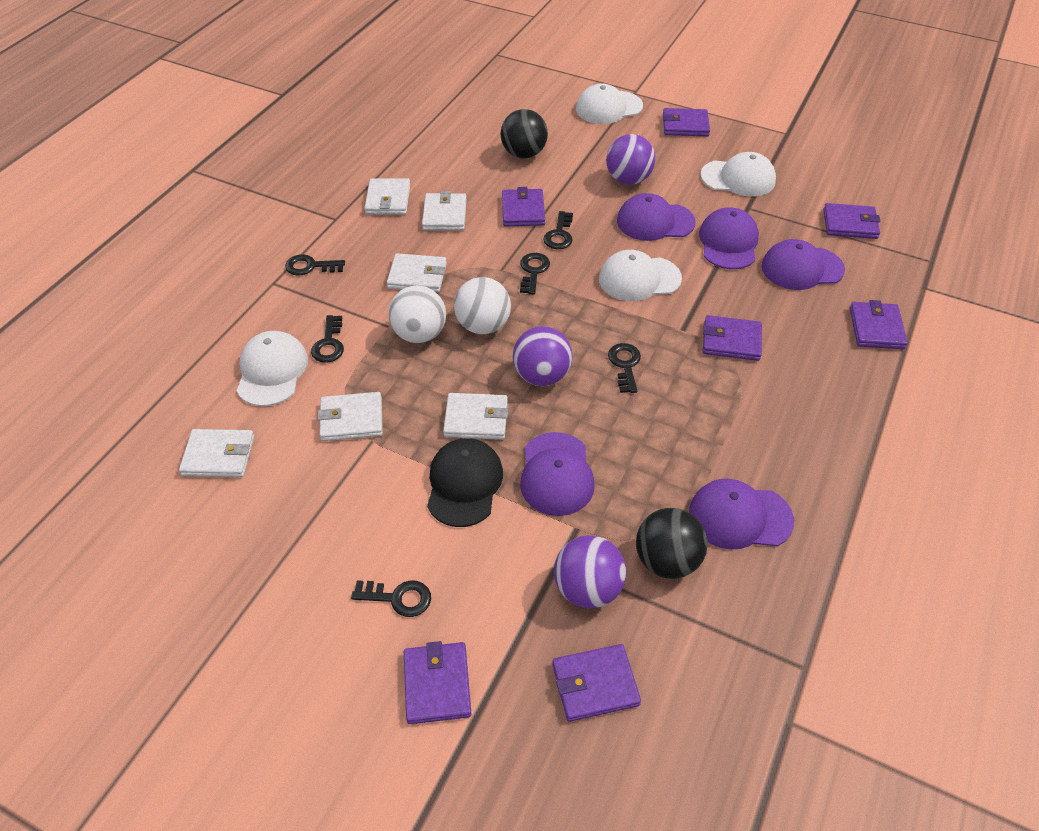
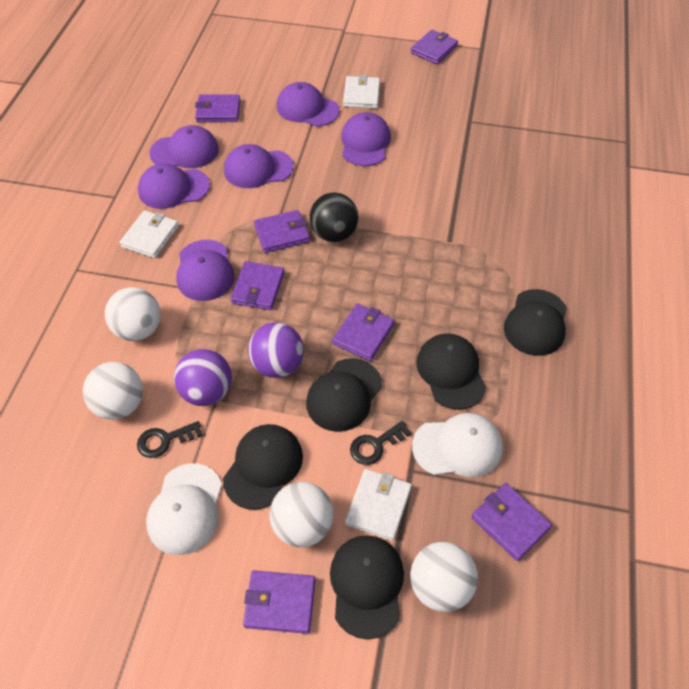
black ball: [500,109,548,158] [636,508,708,579] = 2 -> [310,193,359,242] = 1
black cap: [427,438,503,527] = 1 -> [223,424,303,510] [306,358,382,432] [330,535,404,639] [416,333,486,410] [504,289,567,356] = 5
black key: [285,254,345,276] [311,315,344,363] [351,580,431,617] [520,253,550,295] [543,211,573,249] [608,343,641,393] = 6 -> [137,421,203,458] [350,421,411,465] = 2
purple ball: [513,326,573,386] [554,535,626,609] [606,134,655,185] = 3 -> [174,349,232,406] [248,322,304,378] = 2
purple cap: [520,432,595,516] [617,193,696,241] [689,479,794,549] [699,207,759,269] [762,239,845,290] = 5 -> [138,163,210,209] [149,125,219,168] [176,240,235,301] [224,144,294,188] [277,82,340,127] [341,112,391,166] = 6
white ball: [388,286,446,343] [454,277,511,334] = 2 -> [83,362,143,420] [105,287,161,341] [269,482,334,547] [410,542,478,612] = 4
white cap: [237,331,308,406] [576,83,643,124] [599,250,682,301] [700,152,776,197] = 4 -> [146,463,222,555] [412,413,503,477] = 2
white wallet: [179,429,254,477] [318,392,383,441] [364,178,410,215] [387,253,447,293] [422,191,467,231] [443,393,508,440] = 6 -> [120,210,179,258] [343,75,380,109] [345,469,412,541] = 3

